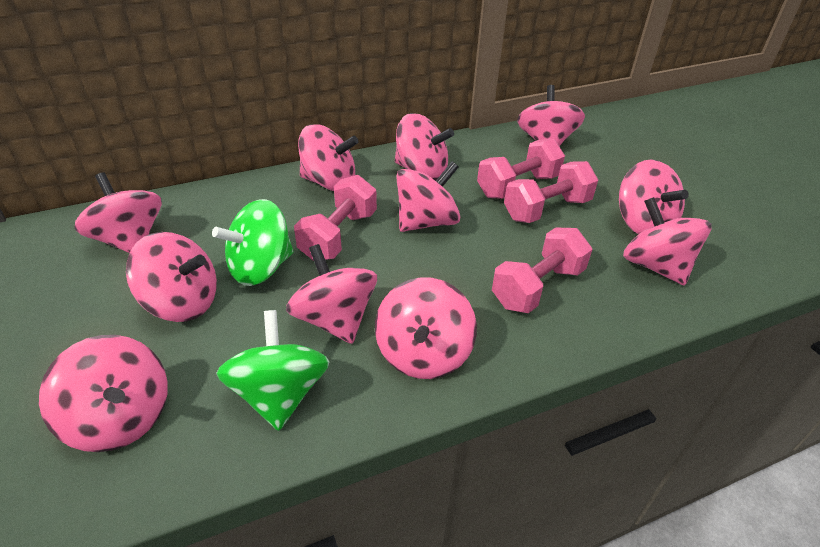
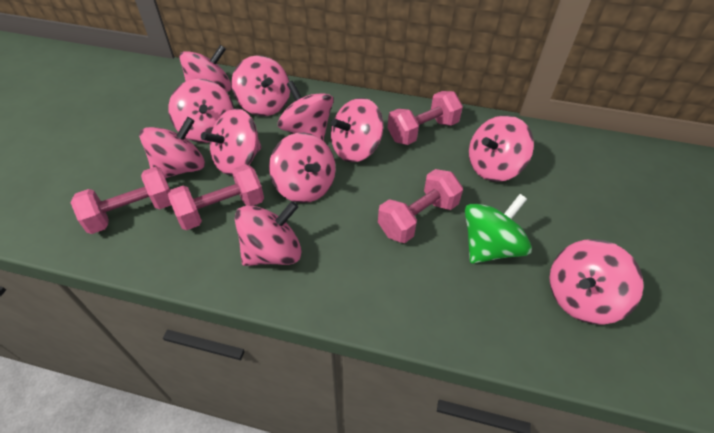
green spinning top: [212,199,294,286] [216,310,330,431] = 2 -> [465,194,532,264] = 1

